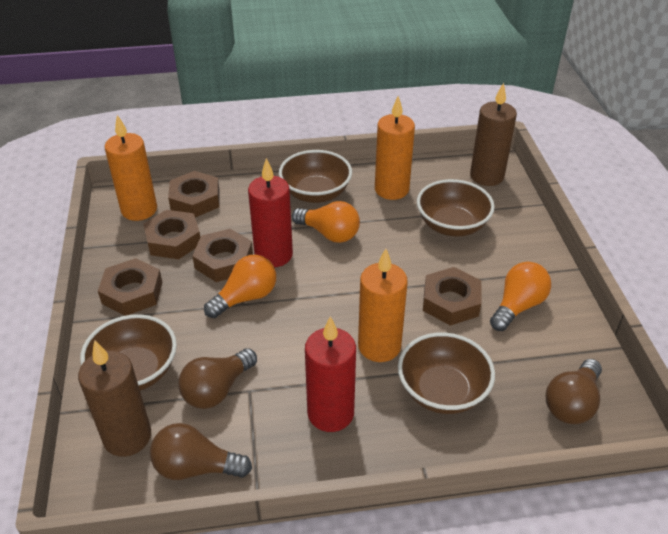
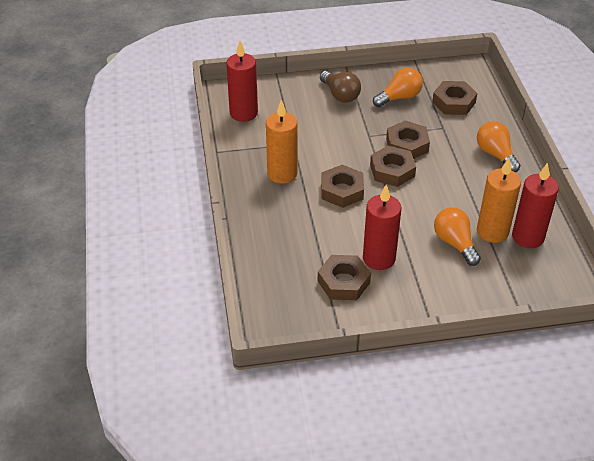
brown bowl: [80,314,177,391] [279,150,352,203] [398,332,495,414] [417,179,495,236] = 4 -> none = 0
brown candle: [78,340,151,457] [470,83,517,186] = 2 -> none = 0
brown light bulb: [150,423,252,480] [178,348,257,409] [546,359,602,424] = 3 -> [320,71,361,103] = 1
orange candle: [105,115,157,221] [358,249,408,362] [375,96,415,200] = 3 -> [266,100,297,184] [477,158,521,243] = 2
red candle: [248,158,293,267] [305,316,356,432] = 2 -> [226,41,258,122] [363,185,402,270] [512,163,559,248] = 3

